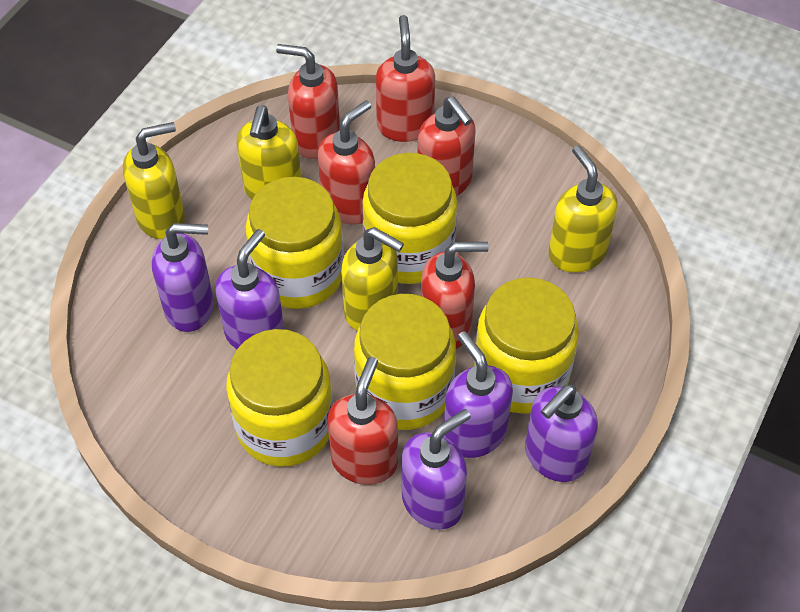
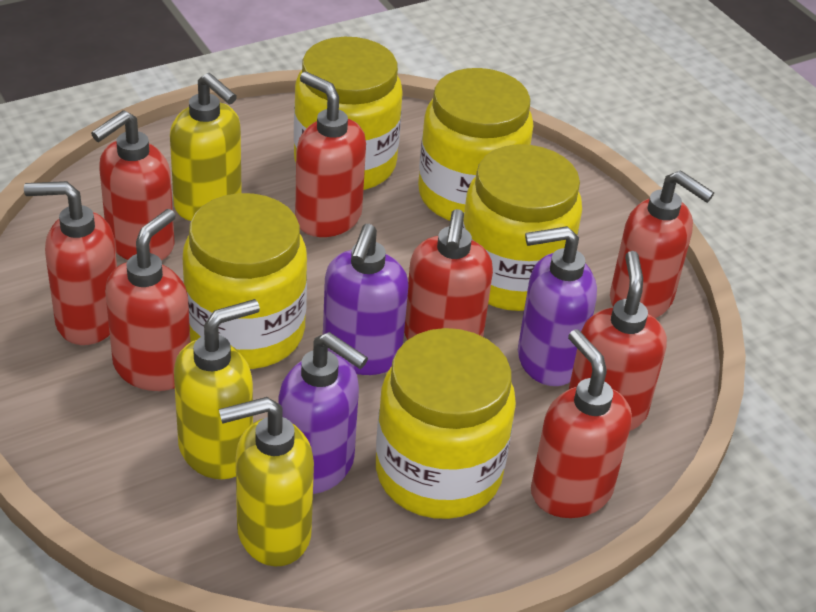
purple soap dispenser: [152,223,214,332] [215,229,285,349] [402,409,471,530] [444,331,513,458] [525,384,598,482] = 5 -> [278,332,368,494] [323,224,409,375] [518,226,597,386] = 3
red soap dispenser: [276,44,340,159] [318,100,375,225] [327,357,398,485] [376,15,435,142] [417,96,476,196] [421,242,489,349] = 6 -> [24,181,117,345] [91,110,175,260] [105,209,190,391] [295,72,366,237] [404,209,493,340] [531,329,632,518] [568,251,667,431] [610,170,714,318] = 8
yellow soap dispenser: [123,122,185,239] [236,105,301,200] [341,227,404,331] [549,145,618,272] = 4 -> [170,73,242,221] [174,299,260,479] [219,397,314,567] = 3

